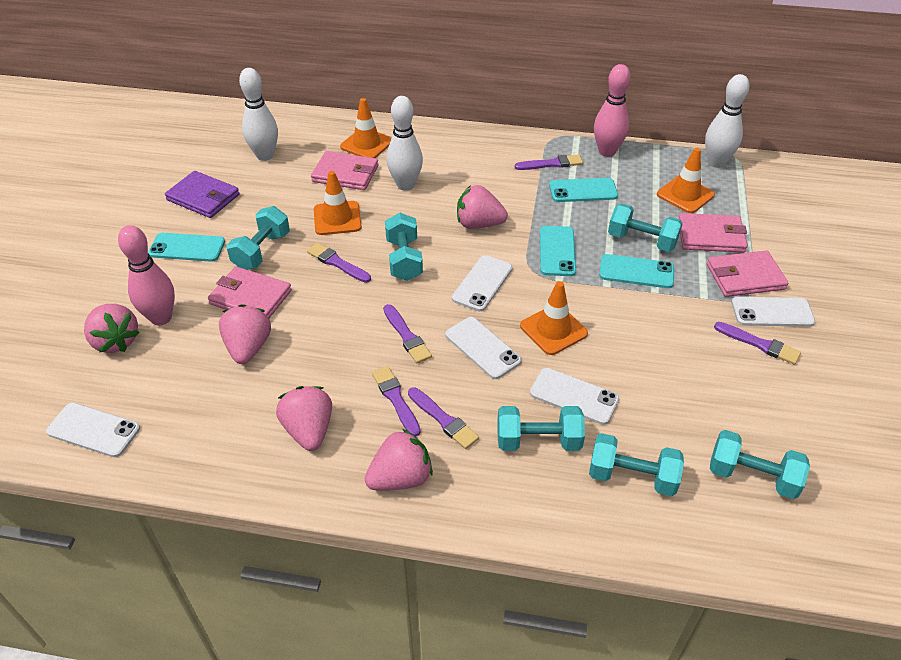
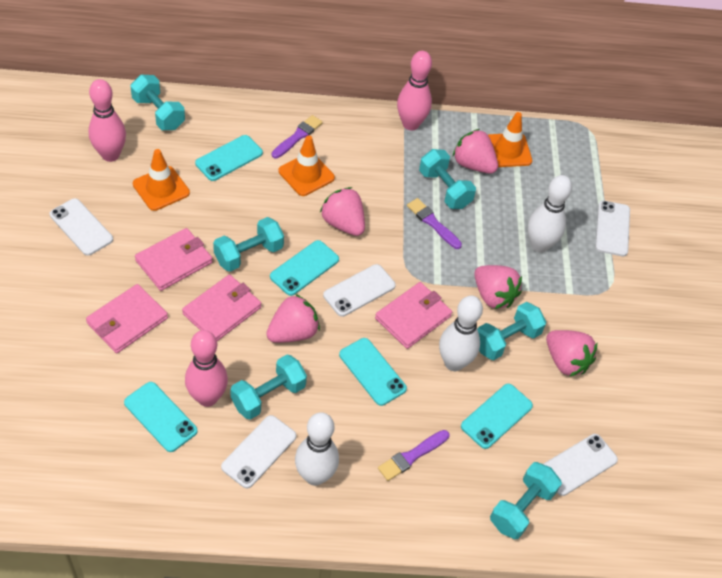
orange traffic cone: [314,171,362,235] [340,98,392,158] [520,281,588,355] [657,148,715,213] = 4 -> [133,149,190,211] [279,135,335,196] [488,112,532,167] = 3
pink bowling pin: [118,225,175,326] [594,64,630,157] = 2 -> [88,79,126,162] [185,330,228,407] [397,51,432,131] = 3
purple brush: [307,243,371,283] [372,366,421,437] [383,304,432,363] [408,387,479,449] [515,154,583,170] [714,322,801,365] = 6 -> [272,115,323,158] [378,430,449,481] [407,198,462,249] = 3
purple wallet: [165,171,240,218] = 1 -> none = 0
turquoise phone: [148,233,225,262] [540,226,576,276] [549,178,618,202] [599,254,674,288] = 4 -> [124,382,198,452] [195,135,263,181] [270,240,339,296] [339,338,407,406] [461,384,533,449] = 5

